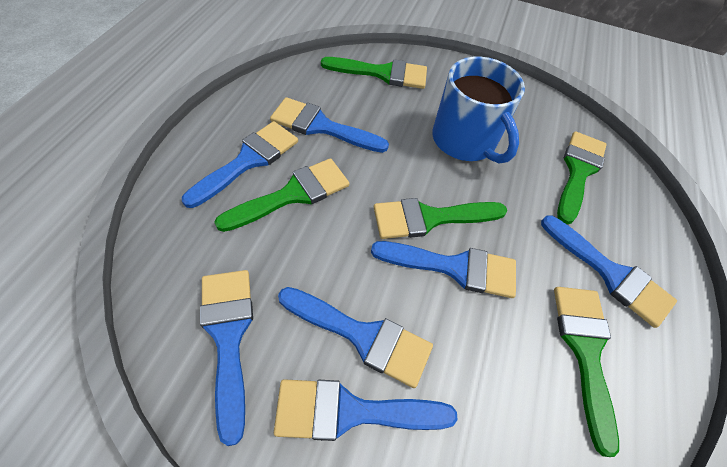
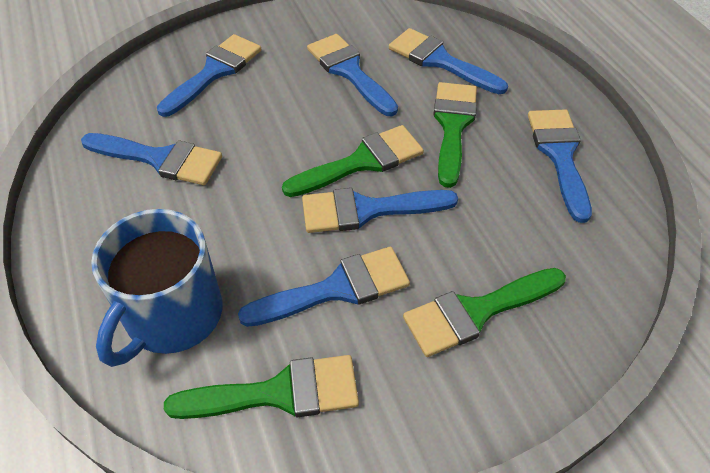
green brush: [214,158,349,232] [321,57,427,89] [374,198,507,239] [554,287,619,457] [557,131,607,224] = 5 -> [164,355,359,419] [282,125,424,197] [403,268,566,357] [433,82,477,188] = 4

